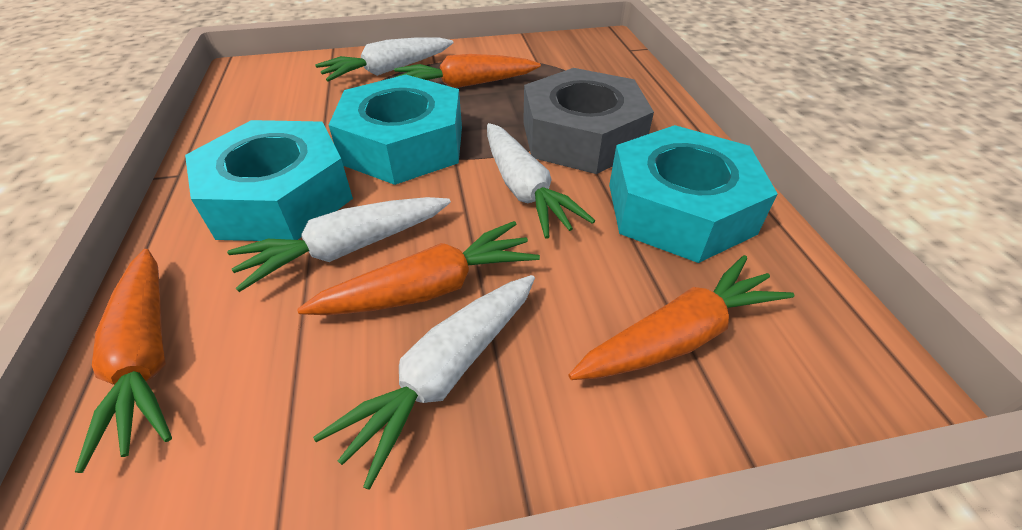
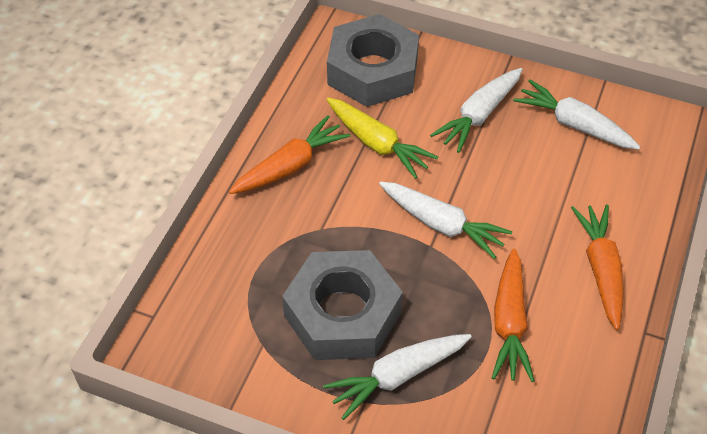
grey nut: [523,68,654,174] = 1 -> [282,250,403,360] [327,14,419,107] = 2
orange carrot: [75,249,172,473] [297,221,540,315] [394,54,541,88] [569,255,795,380] = 4 -> [229,115,350,194] [492,249,535,382] [571,204,624,330] = 3
turquoise nut: [185,120,353,241] [329,75,462,185] [609,125,778,263] = 3 -> none = 0
yellow carrot: none = 0 -> [327,98,439,179] = 1

